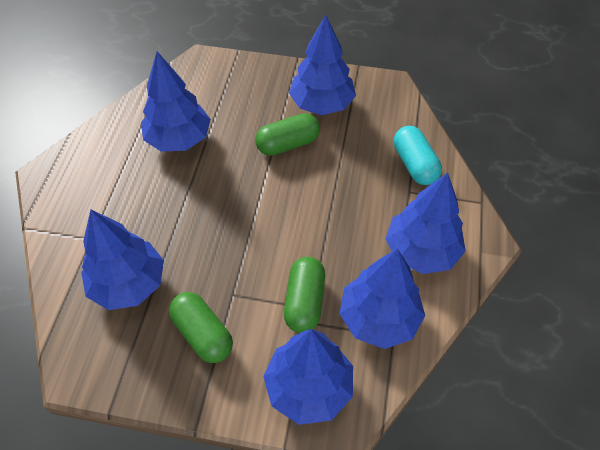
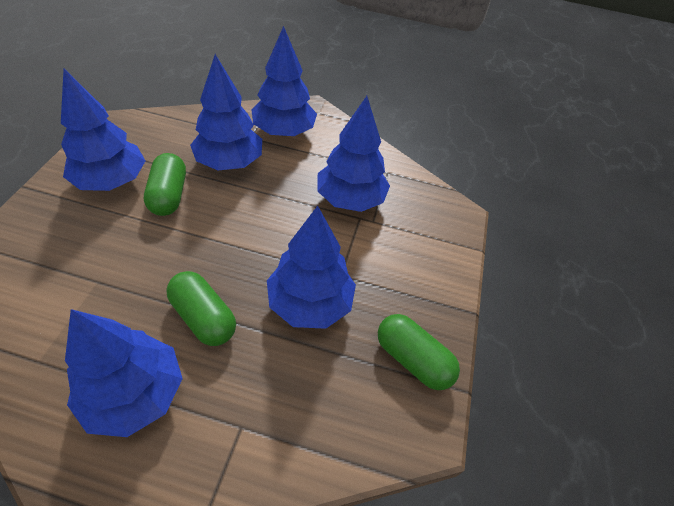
turquoise capsule: [394,126,442,185] = 1 -> none = 0

